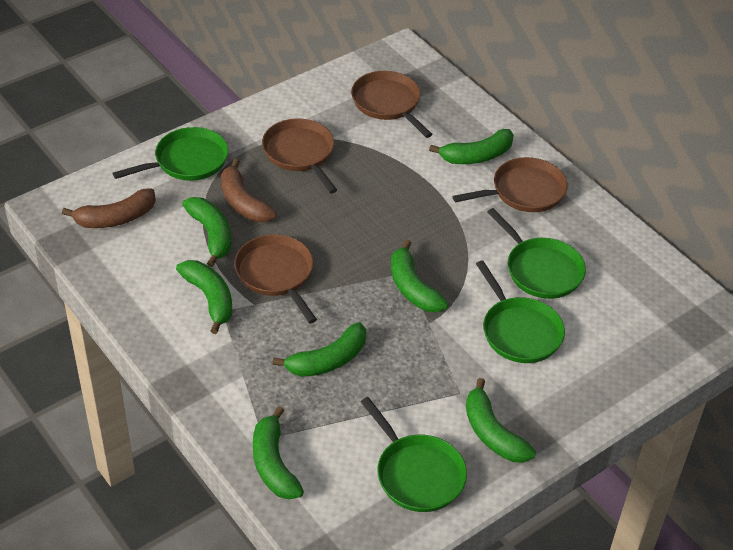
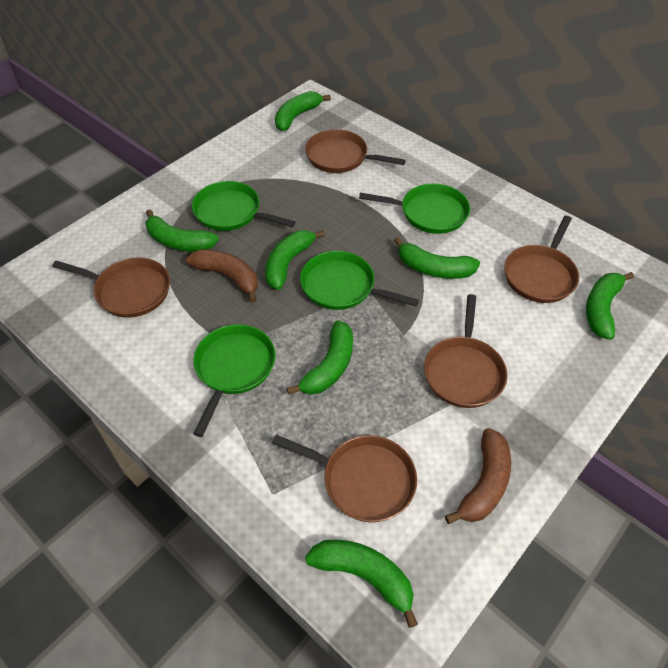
brown pan: [234,234,317,323] [262,119,337,193] [351,71,433,138] [452,157,568,212] = 4 -> [52,258,170,318] [272,435,417,522] [305,129,406,173] [424,294,507,408] [504,216,579,303] = 5

